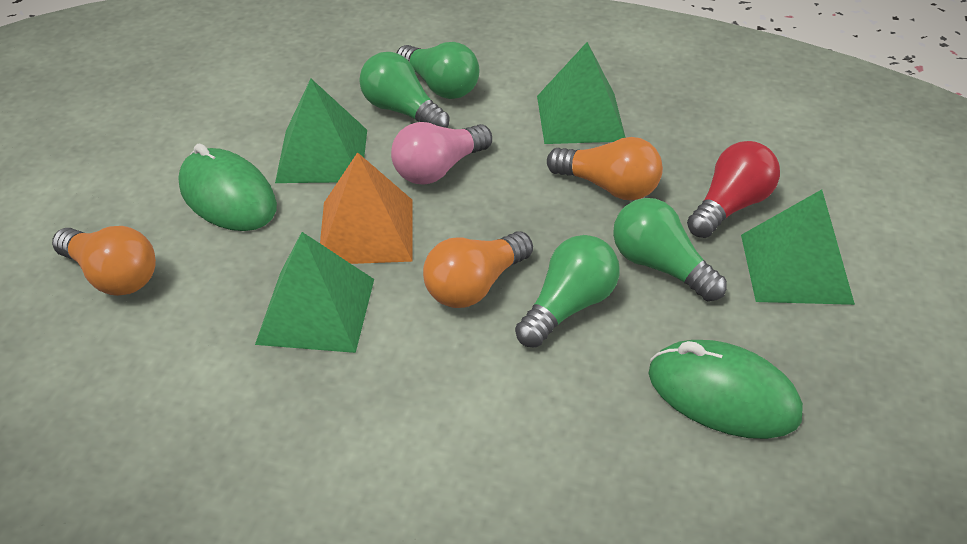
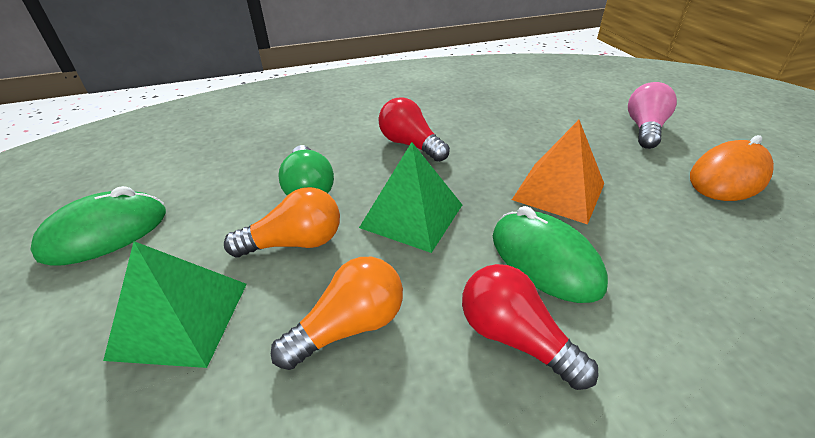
green light bulb: [360,52,449,128] [397,42,480,99] [515,235,620,348] [613,198,727,301] = 4 -> [278,145,334,195] = 1
green pyramid: [255,232,374,353] [275,79,367,183] [537,42,626,144] [741,189,855,305] = 4 -> [103,241,247,368] [359,142,462,253] = 2
orange light bulb: [52,226,156,296] [423,231,533,308] [547,137,663,200] = 3 -> [224,187,340,257] [271,257,403,370] = 2
orange mouse: none = 0 -> [690,135,774,201] = 1
red light bulb: [687,141,780,238] = 1 -> [379,97,450,162] [462,264,598,390] = 2

